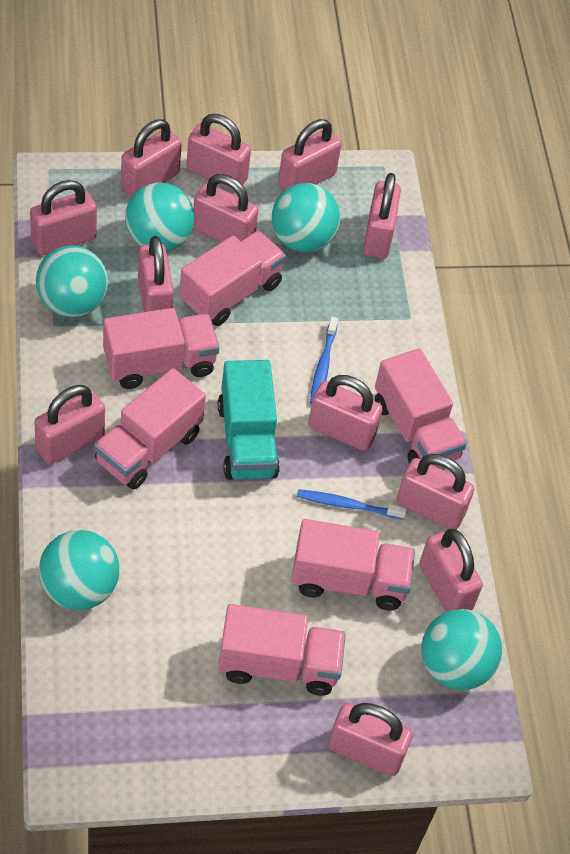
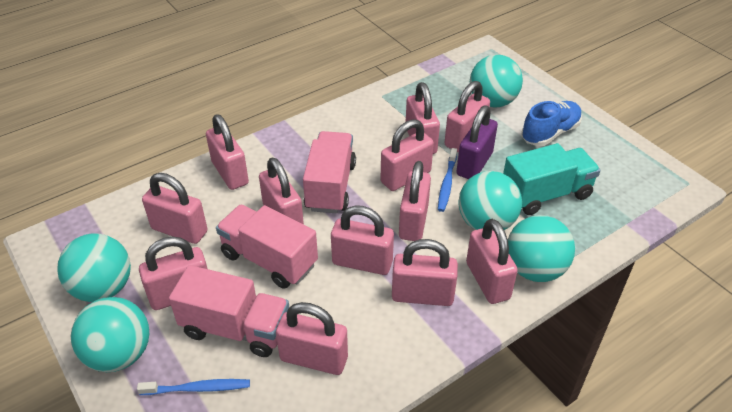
blue shoe: none = 0 -> [521,101,582,146] = 1
pink truck: [94,368,206,490] [103,308,219,389] [179,231,286,326] [218,604,346,696] [291,519,415,611] [375,349,467,467] = 6 -> [169,265,289,357] [216,205,318,289] [303,131,356,213] = 3
purple padlock: none = 0 -> [456,106,498,179] = 1

